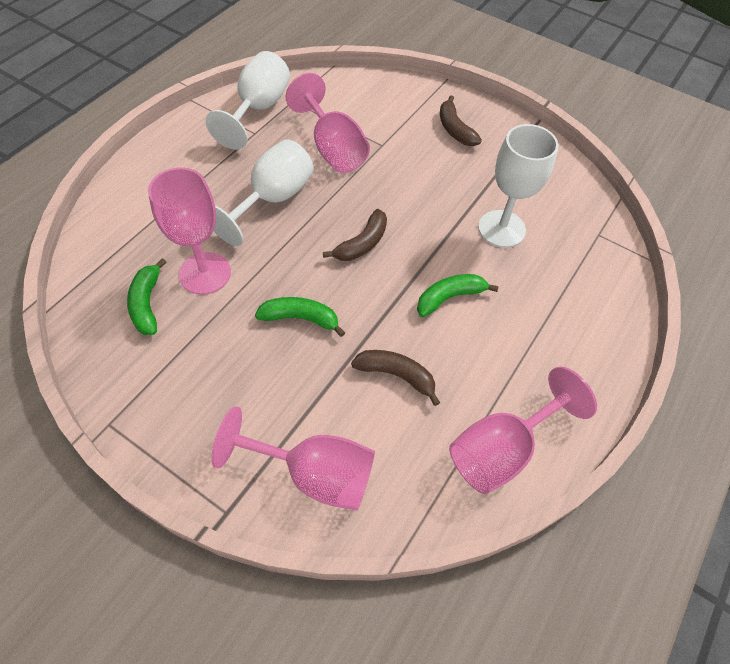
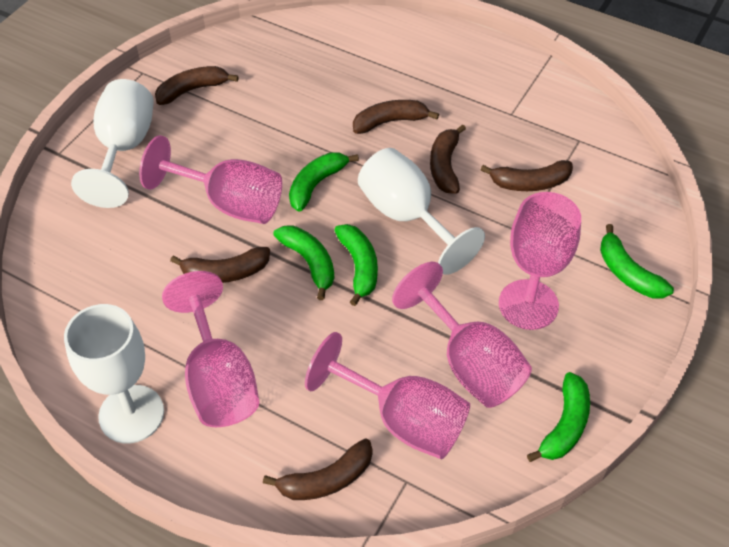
brown banana: [323,209,387,261] [351,350,440,406] [440,96,482,146] = 3 -> [155,66,239,105] [170,247,270,283] [263,438,373,500] [353,100,439,134] [430,124,466,194] [480,160,573,191] = 6
green banana: [127,258,167,335] [255,297,345,337] [417,274,499,317] = 3 -> [273,226,334,300] [289,152,359,212] [334,224,378,306] [527,372,590,462] [600,224,674,298] = 5
pink goblet: [148,167,231,295] [211,406,375,511] [286,73,370,173] [449,367,597,494] = 4 -> [139,135,282,224] [162,271,260,427] [305,332,470,459] [392,262,532,408] [499,192,581,330] = 5

